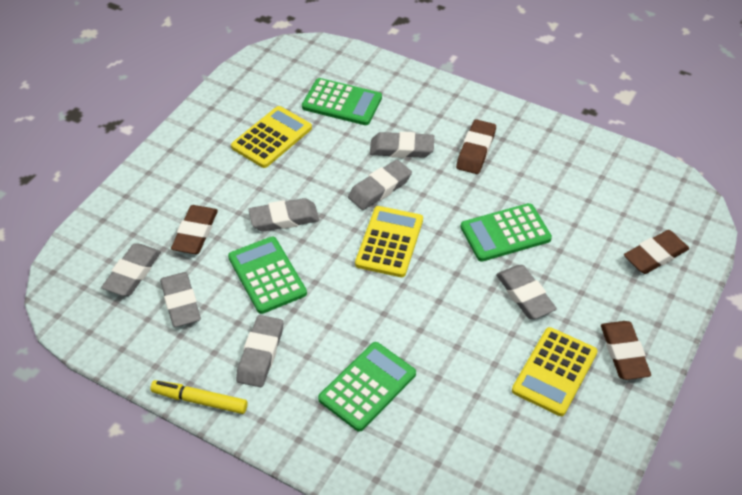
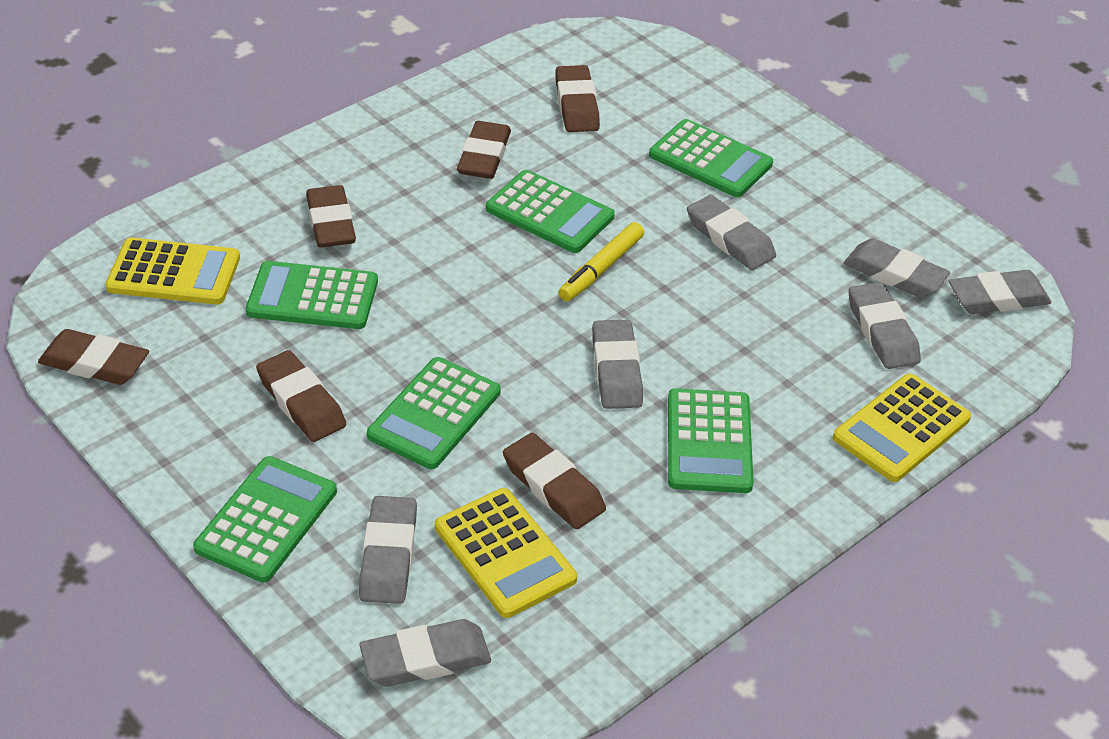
brown eraser: [171,205,218,254] [456,119,496,174] [601,321,651,380] [624,230,689,274] = 4 -> [38,329,149,385] [256,350,346,442] [306,185,356,248] [457,121,511,179] [503,433,606,529] [555,65,600,132] = 6
green calculator: [228,237,307,314] [302,78,382,125] [318,342,416,432] [461,203,552,262] = 4 -> [193,456,337,582] [246,261,378,329] [367,357,501,469] [486,170,615,253] [649,119,773,197] [668,388,754,493] = 6

